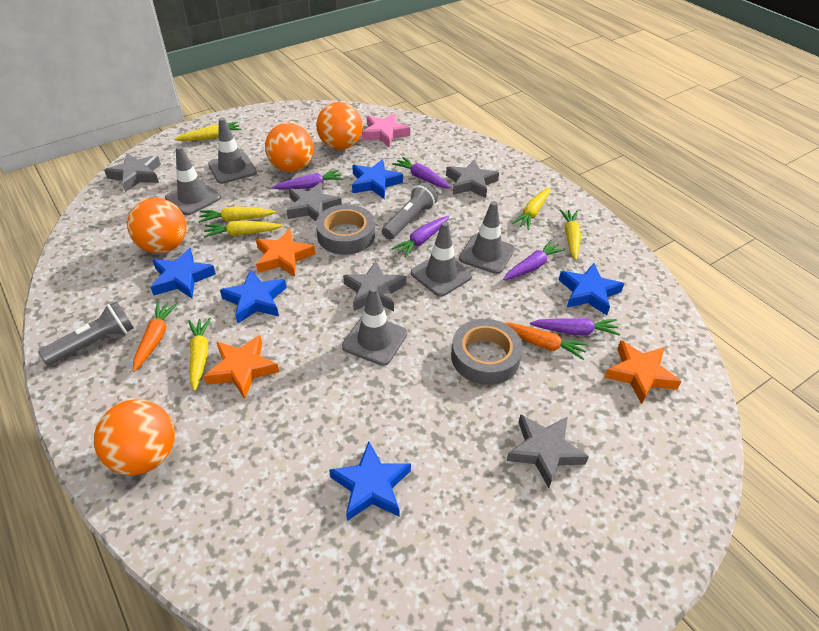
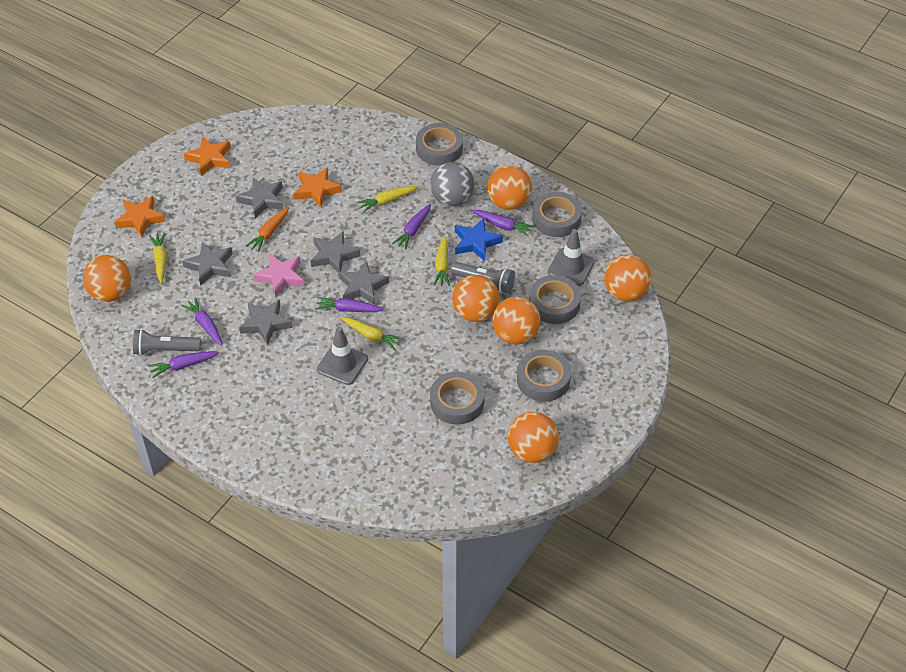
blue star: [151,248,216,298] [220,269,286,323] [329,442,411,521] [352,159,403,199] [559,263,624,315] = 5 -> [455,218,503,261] = 1
grey ball: none = 0 -> [430,162,474,206] = 1
grey tape: [316,204,375,255] [451,319,523,385] = 2 -> [416,123,463,166] [430,372,485,425] [517,350,571,402] [529,275,581,324] [532,192,582,237] = 5
grey traffic cone: [165,146,221,215] [208,117,257,184] [342,286,407,366] [411,221,472,297] [459,201,515,274] = 5 -> [317,327,368,385] [548,229,595,286] = 2
orange ball: [94,399,175,475] [127,198,186,254] [265,123,314,172] [317,102,363,150] = 4 -> [83,255,131,302] [452,275,500,322] [487,165,532,210] [493,297,540,344] [508,412,559,463] [604,255,651,301] = 6
orange carrot: [133,302,178,372] [504,322,589,360] = 2 -> [246,207,289,252] = 1
yellow carrot: [174,122,241,141] [189,318,211,391] [198,206,276,223] [204,220,283,238] [512,188,550,230] [560,209,581,260] = 6 -> [149,233,167,284] [341,317,404,350] [357,186,418,212] [433,235,450,286] = 4

